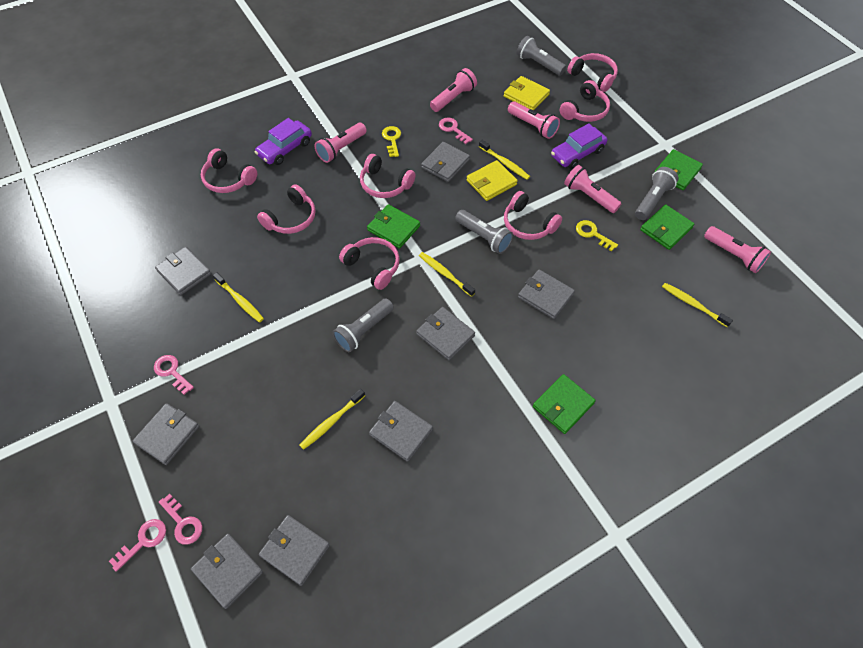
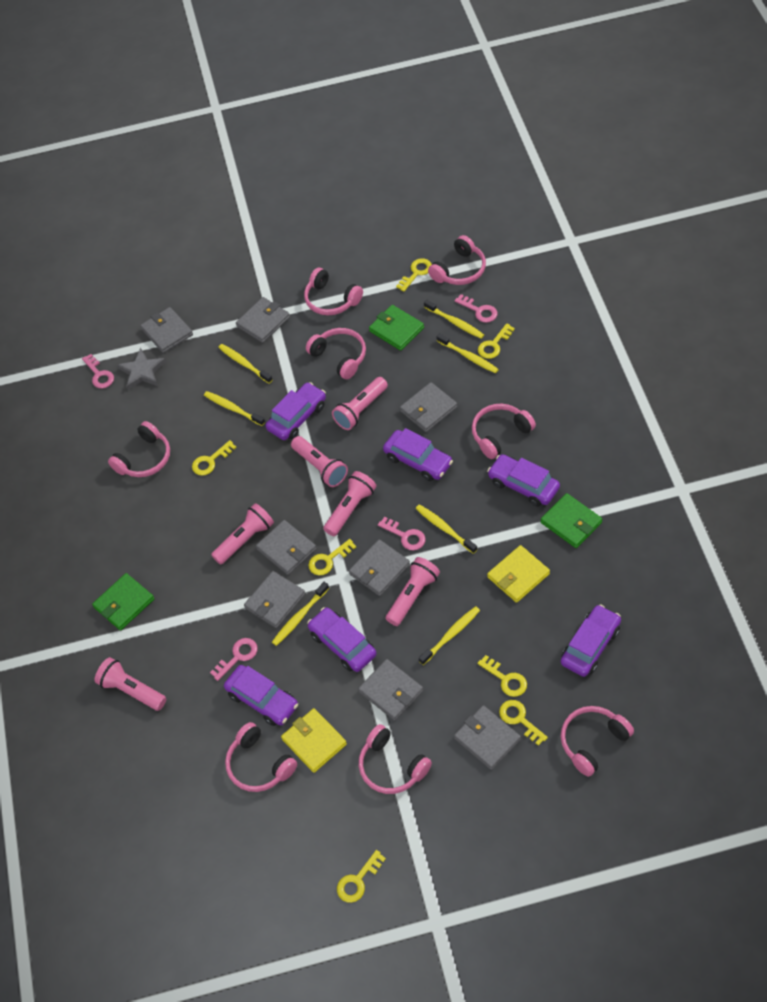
green wallet: [367,204,420,248] [533,374,596,434] [640,204,694,250] [655,149,703,190] = 4 -> [92,573,154,630] [369,305,424,351] [541,493,602,548] = 3
grey flashlight: [333,299,394,352] [455,210,513,254] [517,36,566,76] [635,167,679,220] = 4 -> none = 0
grey star: none = 0 -> [117,348,166,390] = 1
pink flashlight: [315,123,367,163] [430,68,477,112] [508,101,560,139] [564,165,621,213] [704,226,771,273] = 5 -> [94,657,166,711] [211,503,274,565] [291,436,348,487] [323,471,377,536] [332,377,388,430] [386,557,440,626] = 6
pink headphones: [201,149,257,193] [257,184,315,234] [339,237,400,290] [360,154,416,198] [504,191,562,240] [560,80,610,122] [567,53,618,92] = 7 -> [108,421,170,477] [225,722,297,792] [304,268,363,315] [306,328,366,379] [359,724,432,794] [428,235,486,285] [472,404,536,459] [561,706,634,777] = 8
purple car: [255,118,312,165] [551,123,607,169] = 2 -> [224,665,298,726] [266,382,326,440] [307,607,377,672] [383,428,453,481] [487,454,560,507] [561,604,621,677] = 6
yellow key: [382,126,401,157] [576,220,618,251] = 2 -> [192,440,237,476] [308,539,356,575] [337,850,386,903] [396,258,432,292] [478,323,515,359] [478,655,527,697] [499,700,548,746] = 7
yellow toothbrush: [213,272,264,322] [300,389,365,450] [419,252,475,297] [479,140,530,180] [662,283,733,327] = 5 -> [204,391,265,426] [218,344,272,384] [272,582,329,646] [416,504,477,554] [419,606,480,665] [424,300,484,339] [437,333,499,373] = 7

